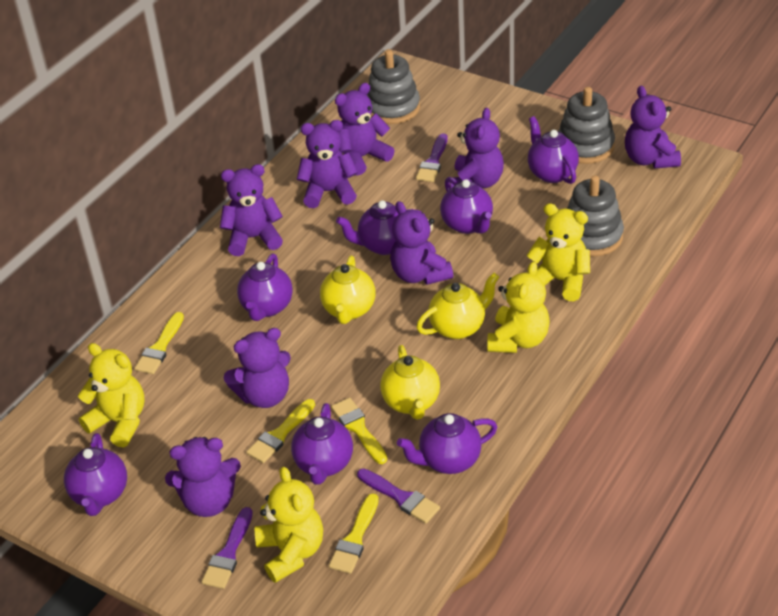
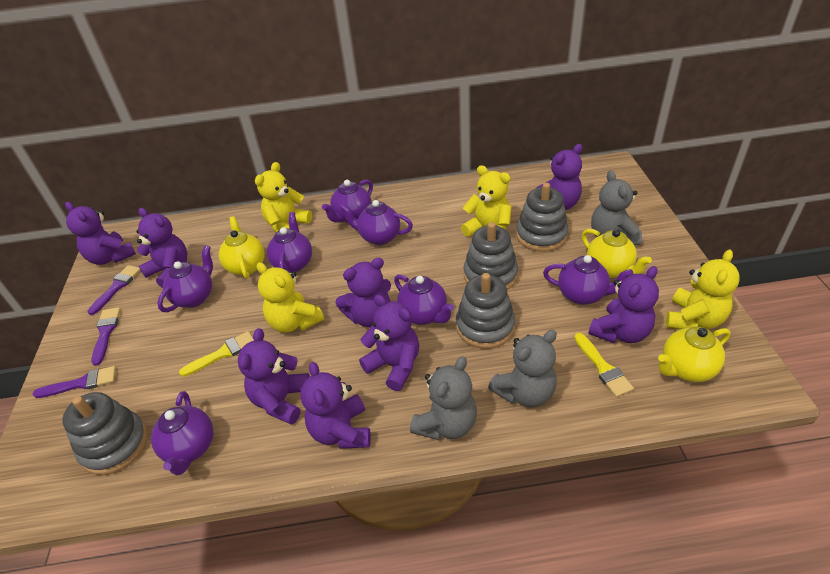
grey stacking toy: [367,50,420,124] [558,87,615,164] [567,175,624,257] = 3 -> [62,392,148,475] [456,273,515,349] [463,222,518,290] [516,183,568,252] = 4
grey teddy bear: none = 0 -> [410,356,477,440] [488,330,557,407] [591,170,642,245] = 3
yellow brush: [135,312,184,374] [246,399,315,463] [329,493,379,574] [331,398,387,464] = 4 -> [179,331,254,377] [574,333,634,397] = 2

